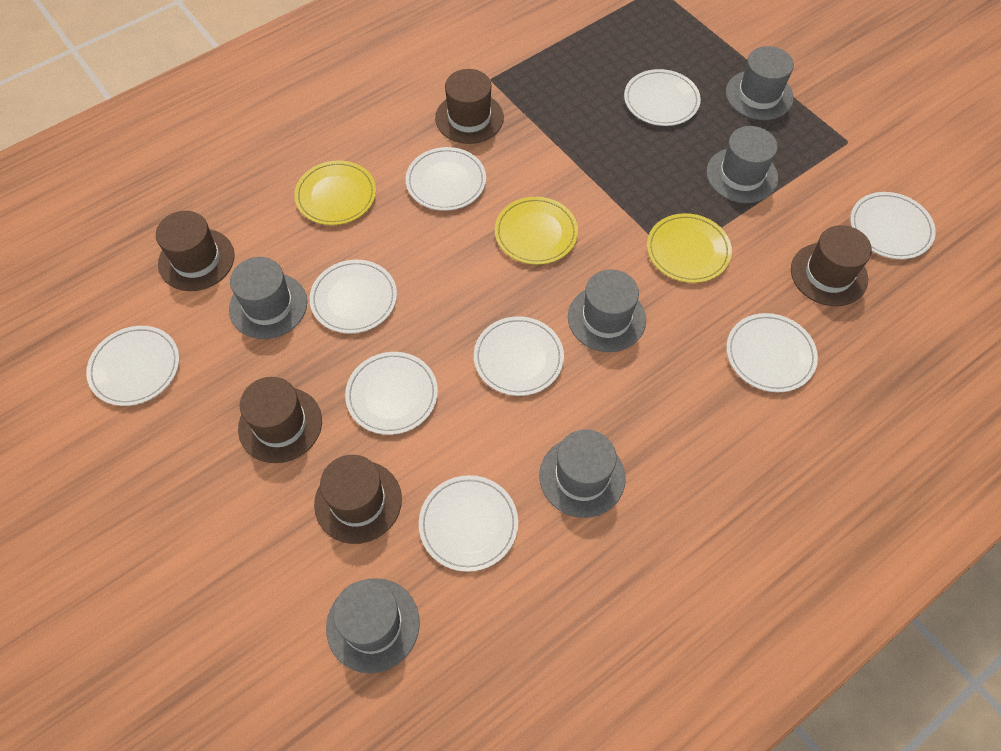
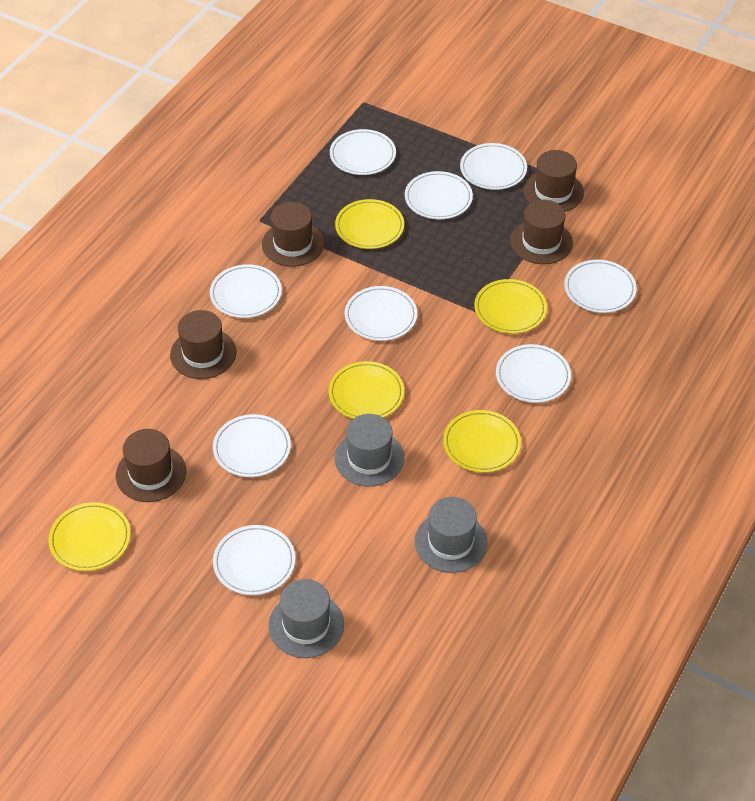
grey hat: [229,257,307,339] [326,578,420,673] [539,429,626,518] [568,269,646,352] [706,126,778,203] [726,46,794,120] = 6 -> [268,579,344,658] [335,414,404,487] [415,497,487,573] = 3
yellow plate: [294,160,376,225] [495,197,578,265] [647,213,732,283] = 3 -> [48,502,131,571] [328,361,404,419] [335,199,404,249] [443,410,521,473] [474,279,547,334] = 5

